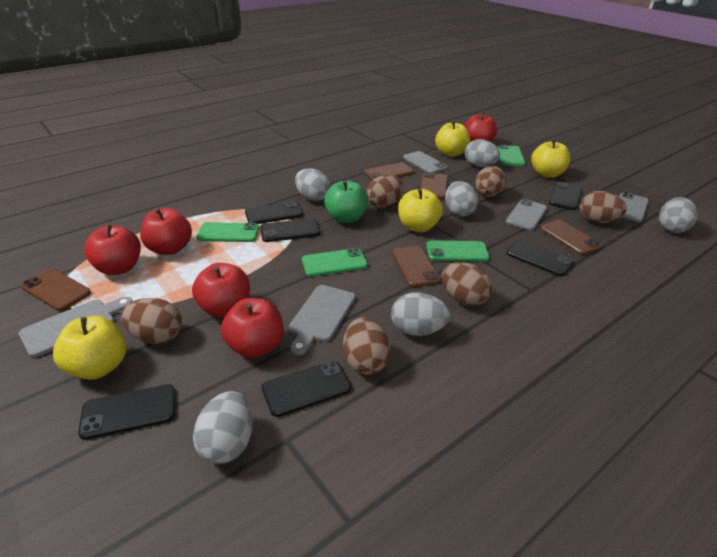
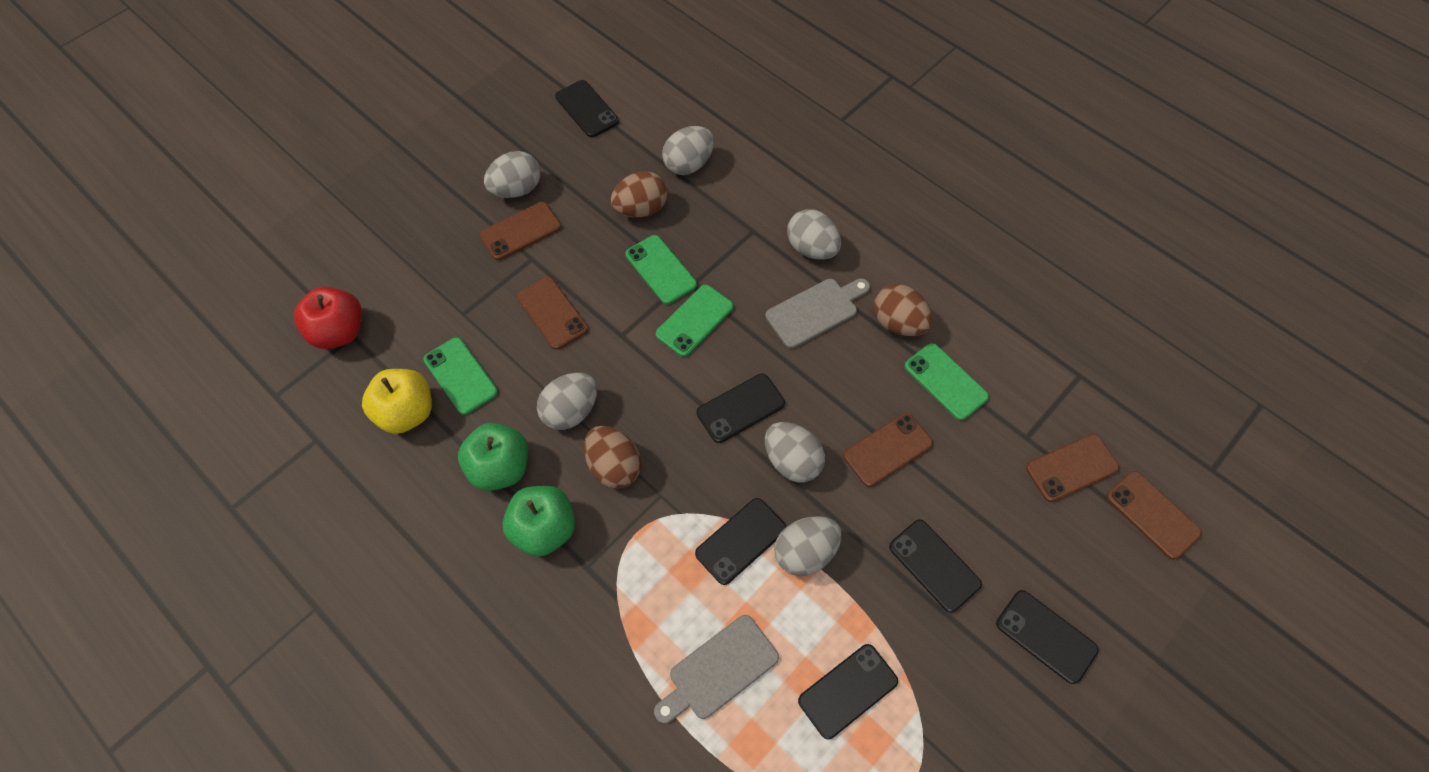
brown egg: [121,298,182,344] [343,317,391,375] [366,175,404,208] [442,262,492,306] [475,166,506,197] [580,191,627,223] = 6 -> [584,426,641,489] [611,171,668,218] [873,284,933,336] = 3
green apple: [324,180,368,223] = 1 -> [458,423,528,491] [503,486,575,557] = 2
grey phone: [403,151,447,173] [506,199,547,230] [619,192,649,222] = 3 -> none = 0
red apple: [84,224,141,275] [140,208,192,255] [192,263,250,318] [221,298,284,358] [464,112,497,142] = 5 -> [294,287,362,349] = 1
yellow apple: [53,316,126,380] [398,188,443,232] [435,120,471,157] [531,139,570,178] = 4 -> [362,369,432,434] = 1

